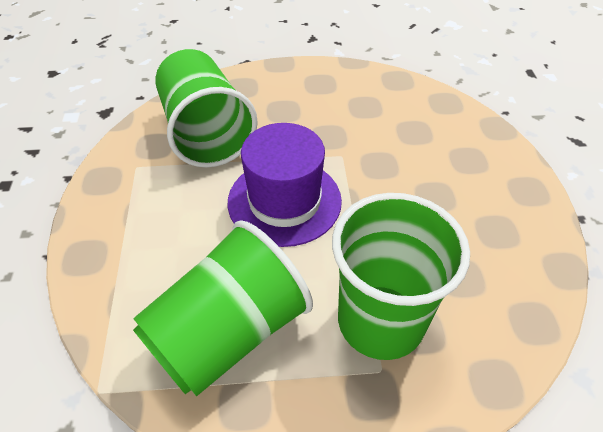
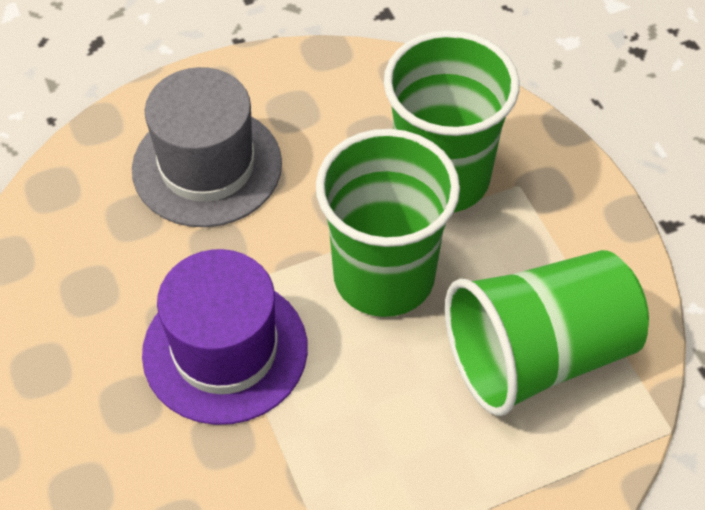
grey hat: none = 0 -> [132,67,282,227] = 1

